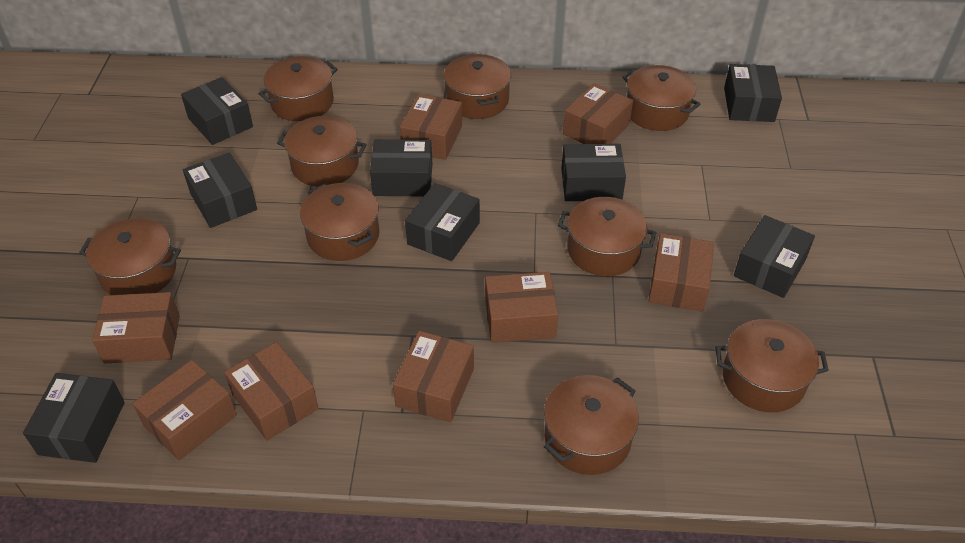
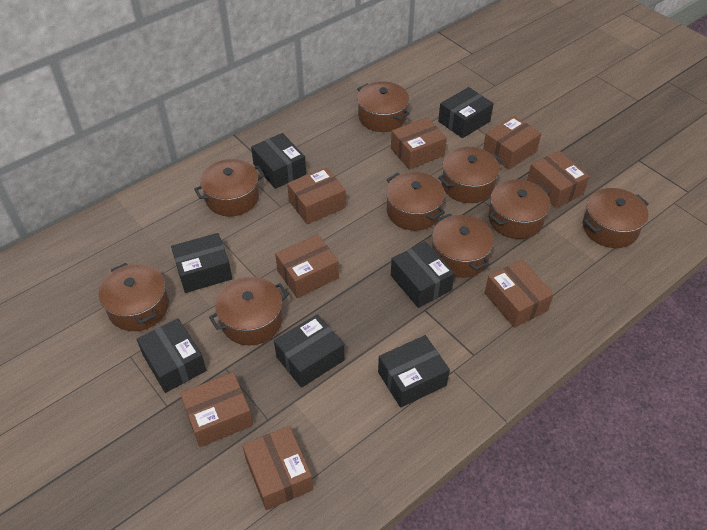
black box: [23,373,125,463] [181,77,253,145] [183,152,257,228] [370,139,432,196] [405,183,480,261] [561,144,626,201] [724,64,782,122] [734,215,815,298] = 8 -> [137,318,206,393] [171,233,232,293] [251,133,306,189] [274,314,344,388] [378,335,450,408] [391,241,455,308] [438,87,494,138] = 7

